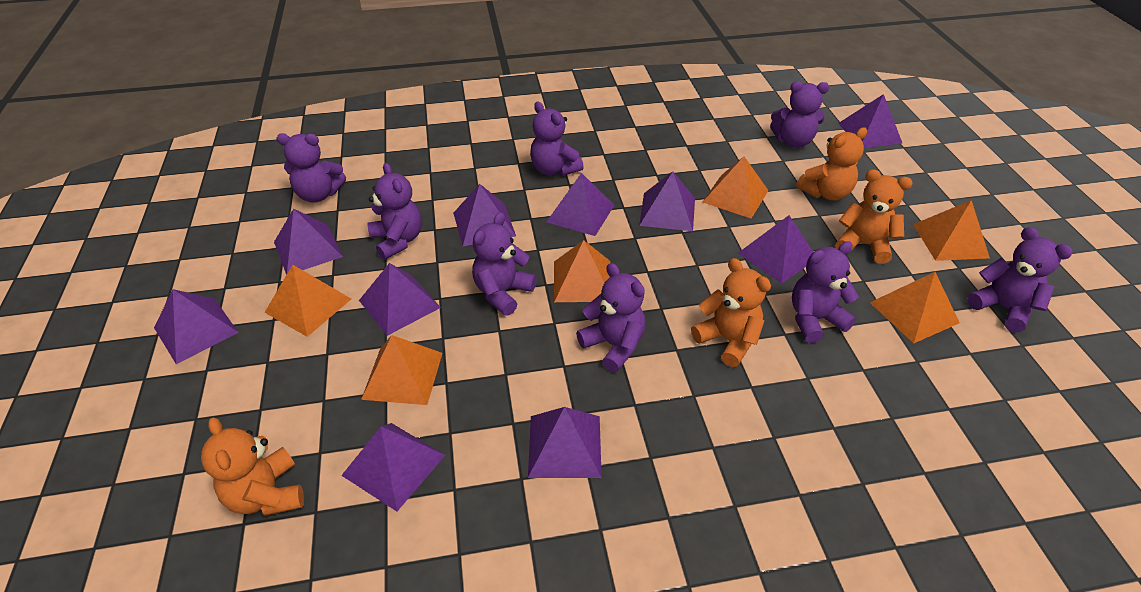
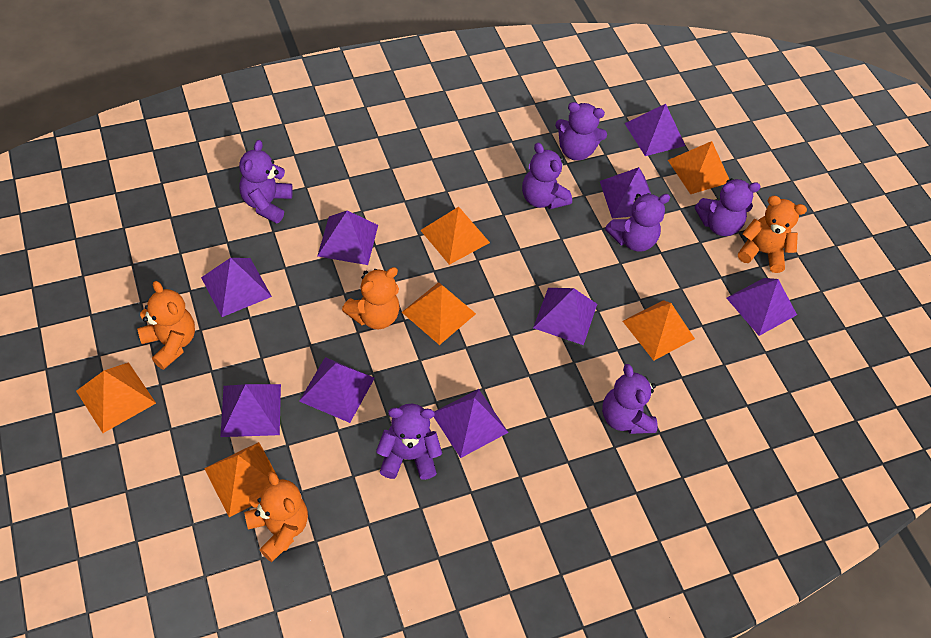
purple pyramid: [154,289,239,364] [274,208,343,275] [341,423,445,511] [359,263,441,336] [453,184,516,246] [528,407,602,478] [547,173,614,236] [639,171,695,231] [738,215,813,284] [838,94,902,148] = 10 -> [201,258,272,317] [221,384,281,437] [299,357,375,423] [317,210,378,265] [434,389,509,458] [533,288,597,345] [600,167,651,219] [624,104,685,156] [727,278,797,336] = 9
purple teddy bear: [276,133,346,203] [367,163,422,260] [472,212,537,316] [530,101,584,176] [576,263,646,372] [770,81,829,148] [792,241,859,343] [967,227,1073,332] = 8 -> [239,140,293,224] [376,403,442,480] [522,143,572,209] [555,102,607,161] [602,364,657,434] [605,193,670,252] [695,178,761,236] = 7

